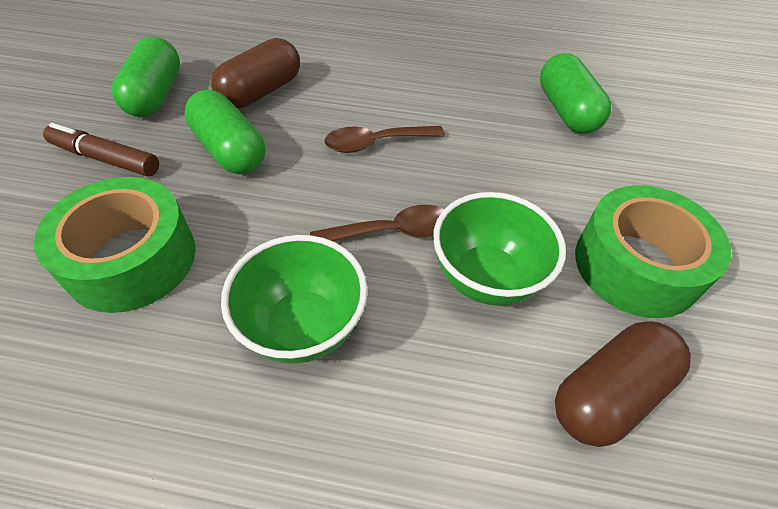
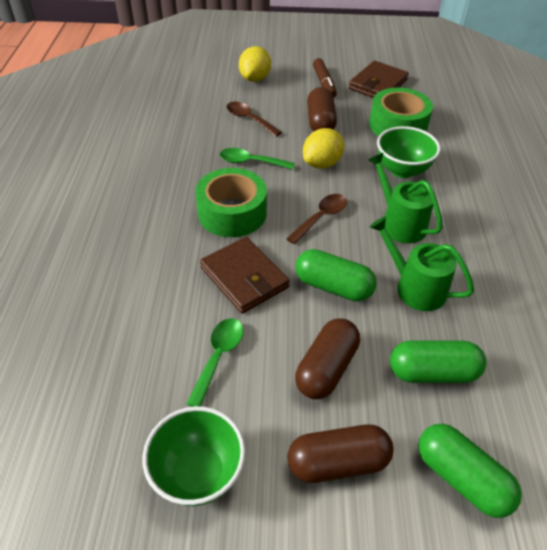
brown capsule: [211,38,300,108] [555,321,691,447] = 2 -> [287,425,394,483] [295,318,360,399] [307,87,337,131] = 3
brown wallet: none = 0 -> [200,237,290,314] [349,61,409,98] = 2
green spoon: none = 0 -> [187,318,243,407] [220,148,295,170] = 2
green watering can: none = 0 -> [368,153,443,243] [370,216,474,311] = 2
yellow lemon: none = 0 -> [239,46,271,82] [303,128,344,169] = 2

